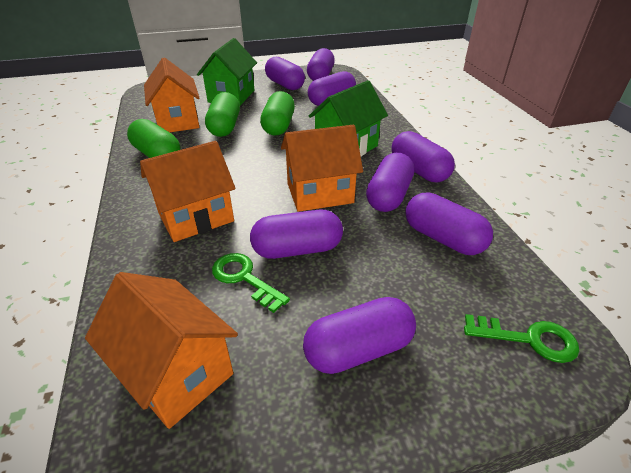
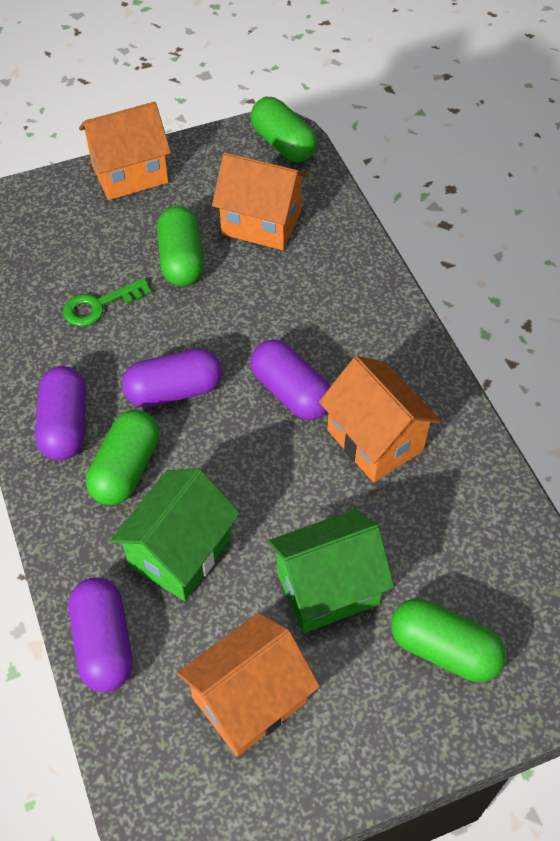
green capsule: [127,119,180,158] [205,92,240,137] [260,91,295,136] = 3 -> [86,410,159,506] [157,206,203,286] [250,97,317,162] [391,599,506,682] = 4
green key: [212,253,290,313] [464,314,579,363] = 2 -> [63,278,152,326] = 1
purple capsule: [250,210,343,259] [265,57,305,90] [303,297,416,374] [307,48,335,81] [308,71,356,106] [366,153,414,212] [392,131,455,182] [405,193,493,255] = 8 -> [35,366,86,460] [69,578,133,692] [122,348,222,408] [250,340,331,420] = 4

